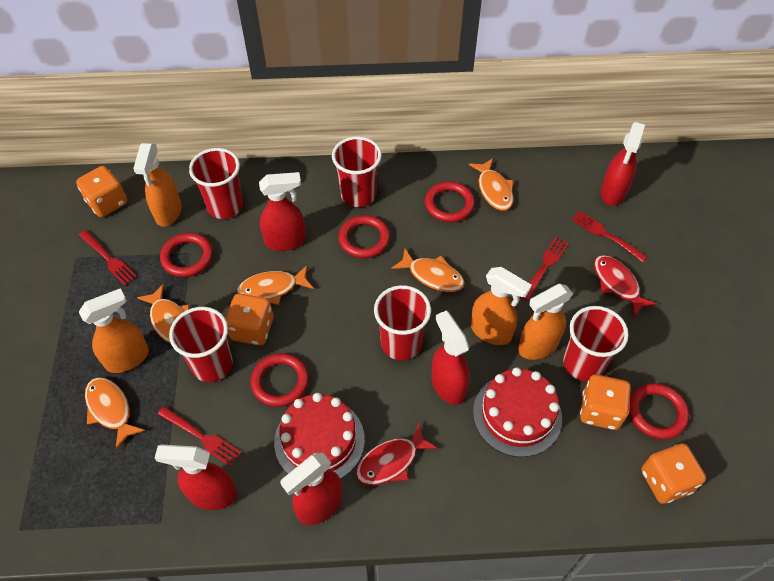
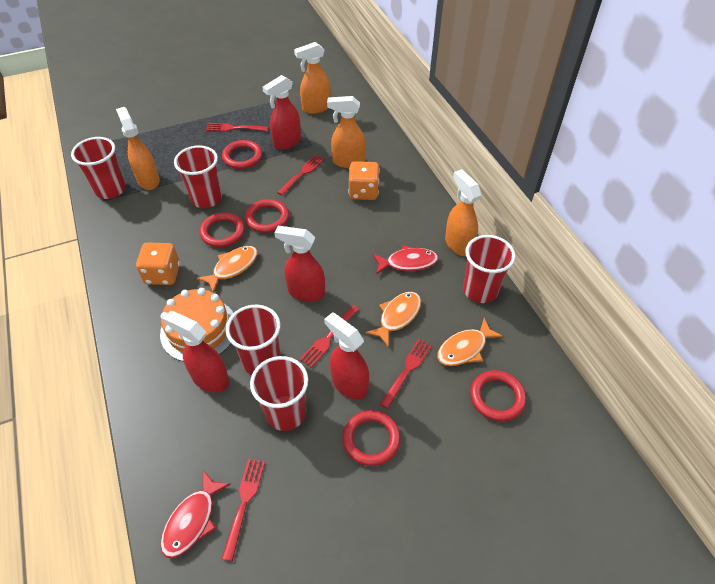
orange cake: none = 0 -> [160,288,233,362] = 1
orange dice: [76,166,127,217] [225,293,273,346] [580,374,631,430] [641,443,706,504] = 4 -> [136,242,180,285] [348,161,380,200] = 2
orange fish: [85,377,146,450] [137,283,190,344] [237,265,314,305] [391,249,465,292] [469,158,514,211] = 5 -> [197,246,258,293] [366,292,421,346] [437,318,503,366] = 3
red cake: [274,393,365,479] [473,367,562,457] = 2 -> none = 0
red fork: [79,230,137,286] [158,406,242,467] [521,237,569,301] [571,211,647,262] = 4 -> [206,123,268,132] [222,459,265,561] [277,155,325,196] [299,305,359,368] [380,339,432,409] = 5
red spray bottle: [155,445,237,510] [259,172,306,251] [280,453,342,525] [431,311,470,405] [601,122,645,206] = 5 -> [163,311,229,392] [262,75,301,150] [274,226,325,302] [324,312,369,400] = 4

